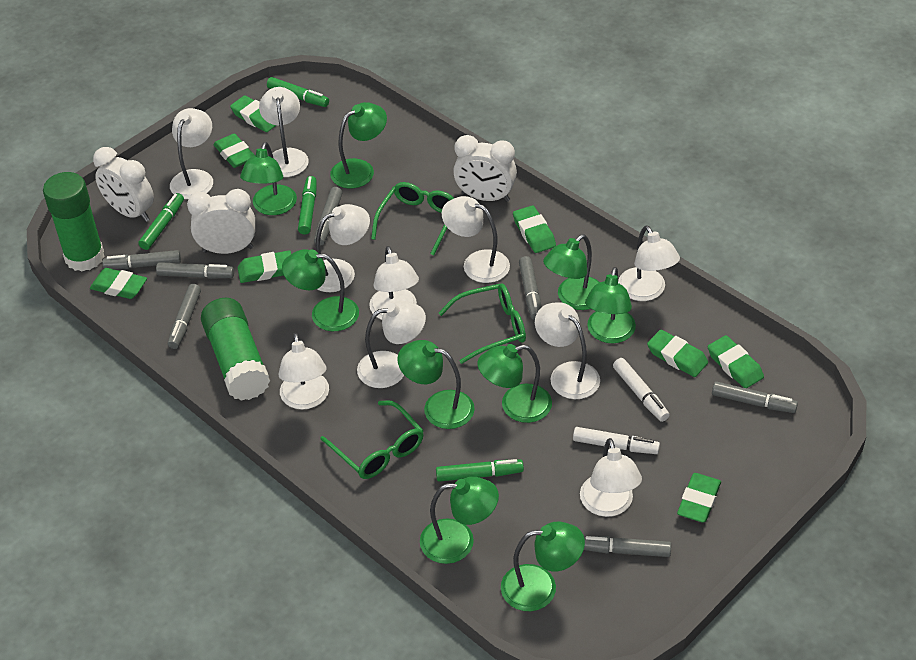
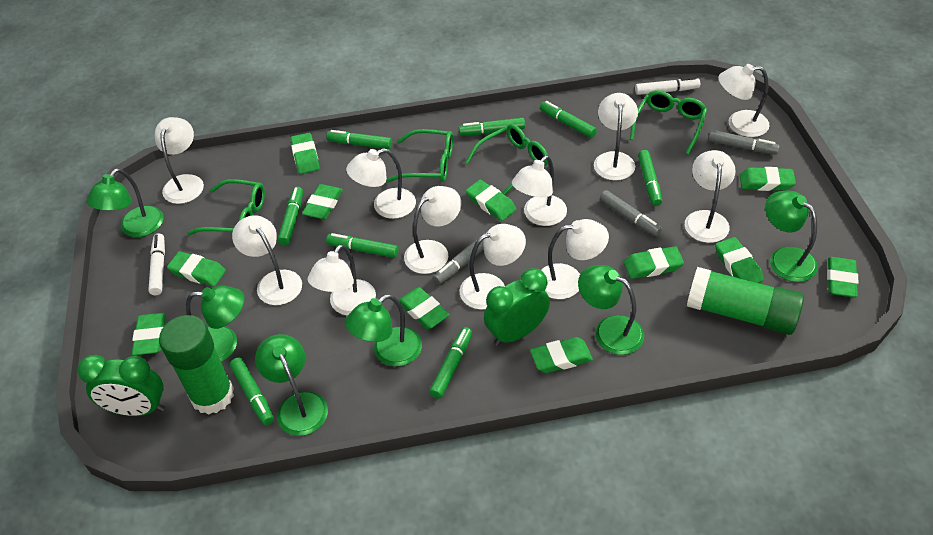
green clock: none = 0 -> [78,355,165,416] [484,268,550,346] = 2
green eraser: [90,268,147,299] [213,133,255,168] [230,95,277,132] [238,251,291,283] [513,205,556,253] [647,330,708,377] [677,473,721,523] [708,335,764,388] = 8 -> [132,313,166,355] [167,251,226,287] [290,133,320,174] [302,184,343,219] [398,287,450,329] [466,180,517,221] [530,337,593,373] [624,246,684,279] [715,237,763,283] [740,167,796,191] [827,257,858,297] = 11
green glasses: [320,400,424,479] [371,182,454,256] [439,283,526,364] = 3 -> [188,179,265,235] [386,129,453,182] [466,124,548,195] [630,90,707,155] = 4
green lamp: [240,142,297,215] [282,249,359,331] [330,102,387,189] [398,340,475,429] [420,477,499,564] [477,344,552,423] [501,522,585,611] [543,234,600,310] [585,267,636,343] = 9 -> [87,168,163,237] [186,286,244,362] [255,334,328,436] [345,294,422,366] [578,265,644,355] [765,191,818,282] = 6
green marker: [138,193,184,250] [267,77,329,107] [298,176,317,235] [436,459,524,482] = 4 -> [230,358,274,425] [278,187,303,245] [326,130,392,149] [326,233,399,258] [429,327,472,399] [459,118,525,136] [540,101,597,138] [638,150,662,206] = 8
grey marker: [102,250,181,269] [156,262,234,279] [168,284,201,349] [314,187,343,246] [519,256,541,320] [584,536,671,557] [712,381,798,413] = 7 -> [433,233,486,285] [600,190,662,237] [708,130,780,155] = 3
white clock: [93,147,154,222] [187,189,255,254] [453,135,517,202] = 3 -> none = 0
white lamp: [170,108,213,199] [259,87,309,177] [279,333,329,410] [316,204,370,292] [357,301,426,388] [369,246,419,320] [442,196,510,283] [535,302,600,399] [580,438,642,517] [618,225,680,301] = 10 -> [155,117,204,204] [232,215,302,305] [308,244,376,316] [346,148,416,219] [404,186,461,274] [460,224,526,310] [512,155,567,226] [541,219,609,299] [594,93,638,180] [685,150,736,243] [719,64,770,137] = 11

